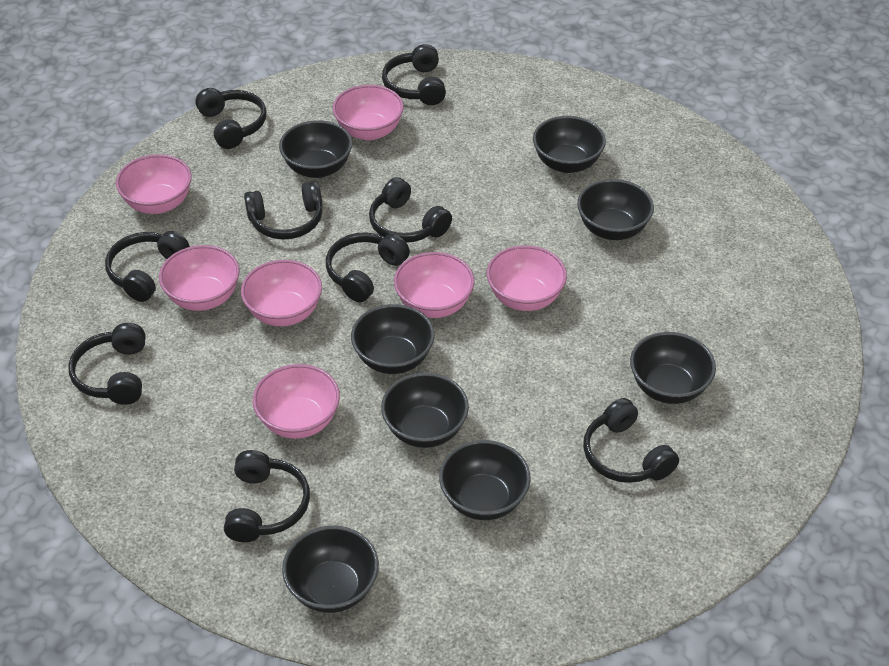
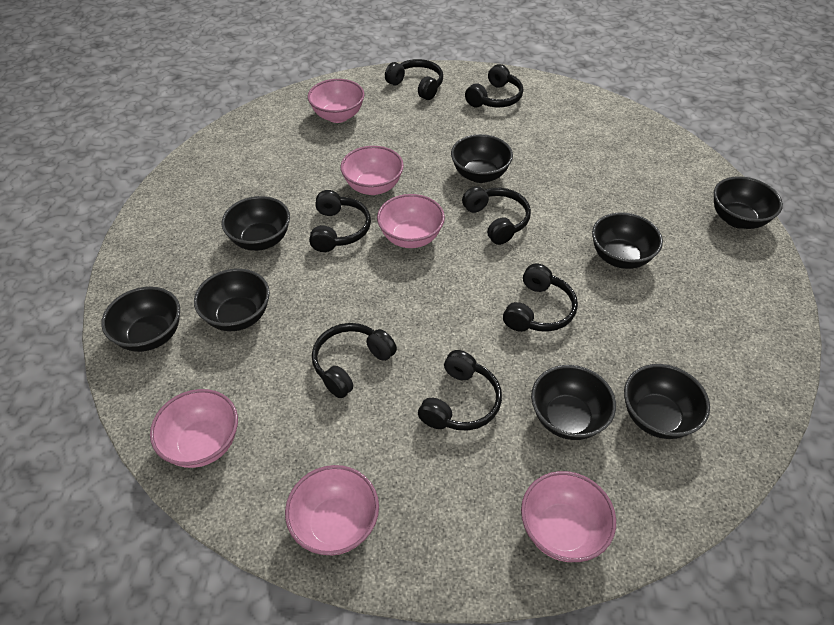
black headphones: [68,323,146,405] [105,231,190,302] [195,88,266,149] [224,450,310,542] [244,181,323,240] [326,232,410,303] [369,177,452,243] [382,44,446,105] [583,398,679,483] = 9 -> [309,190,371,252] [312,323,397,398] [385,59,443,100] [418,350,502,431] [462,186,531,245] [465,64,523,107] [503,264,578,332] = 7
pink bowl: [116,154,192,214] [159,245,240,311] [241,260,322,326] [253,364,340,439] [333,85,404,140] [394,252,474,318] [487,245,567,311] = 7 -> [150,389,238,468] [285,465,379,555] [308,79,364,123] [341,146,404,195] [377,194,445,248] [521,471,616,562] = 6

